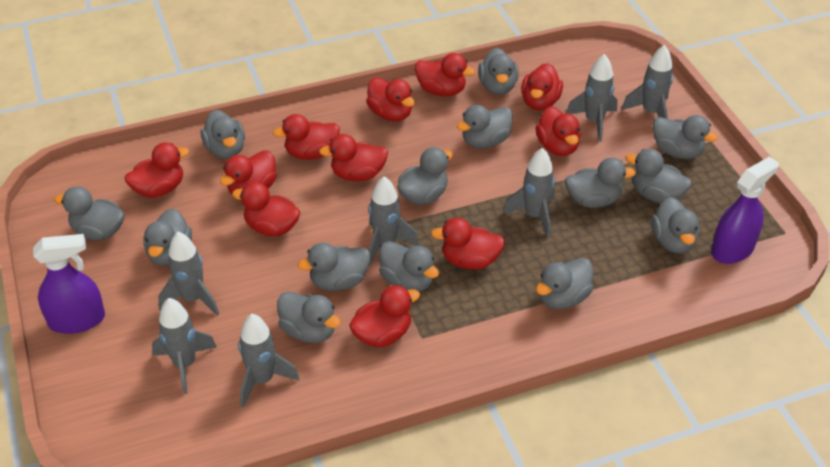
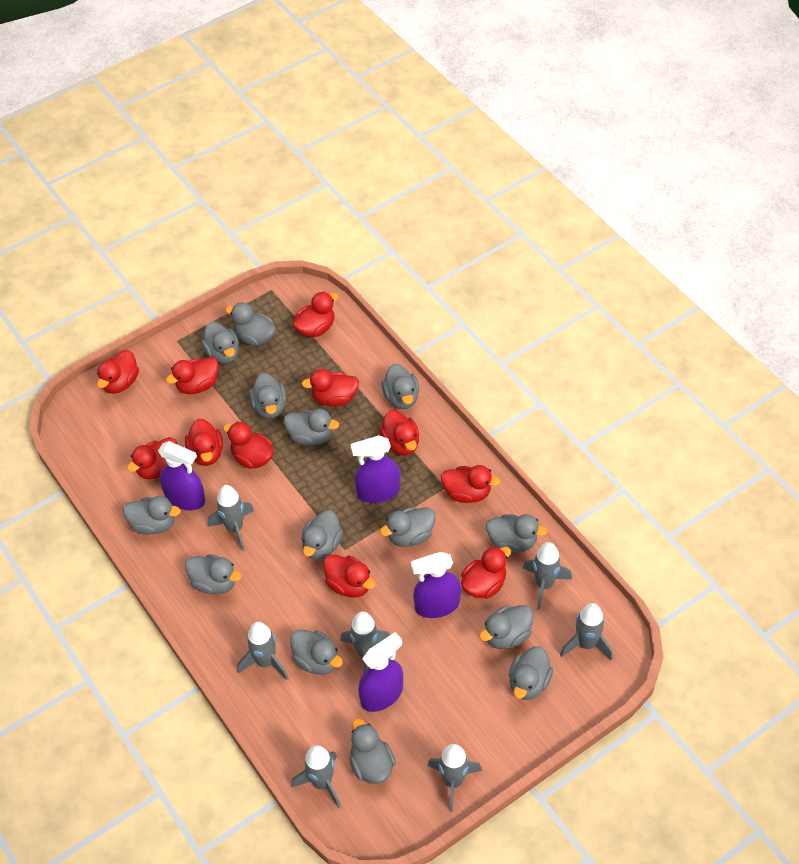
purple spray bottle: [33,234,105,334] [711,157,779,264] = 2 -> [158,441,205,510] [351,435,400,503] [358,632,403,712] [411,552,461,618] = 4

